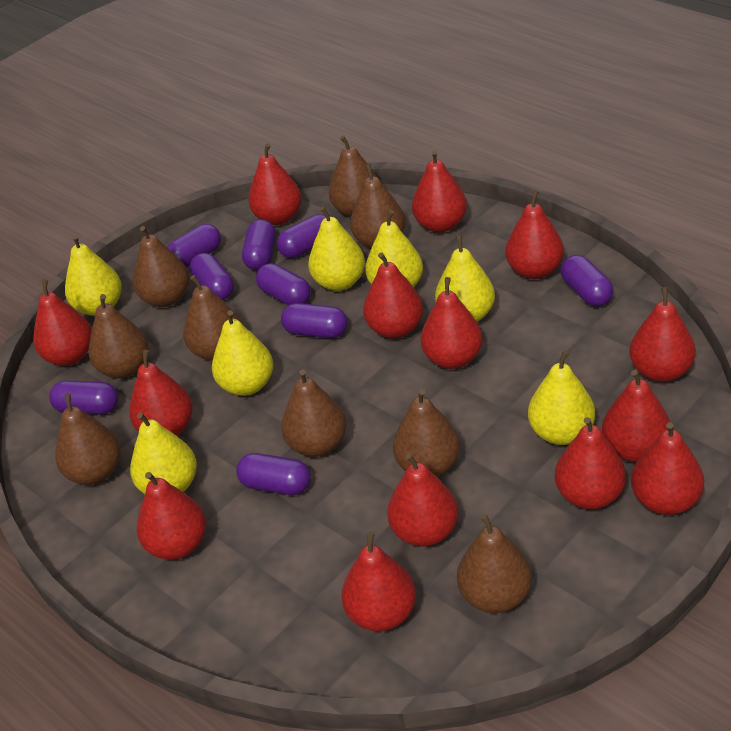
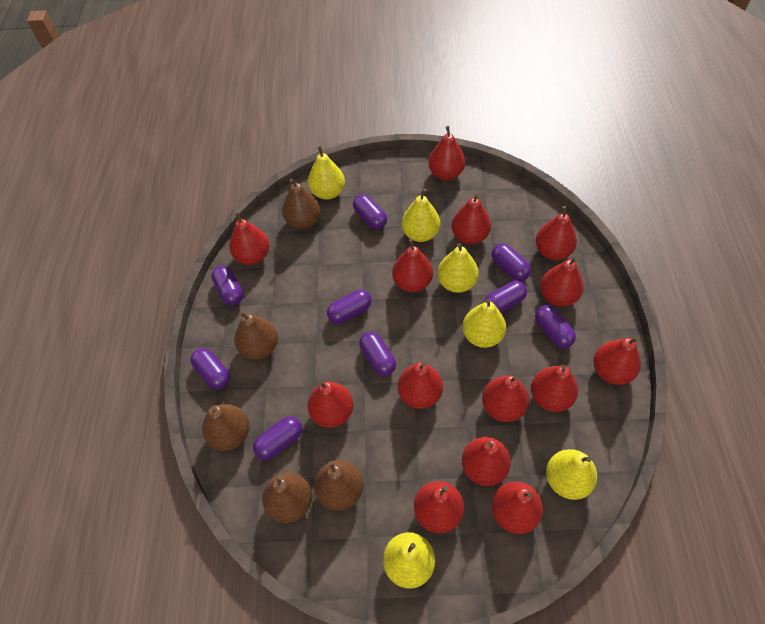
brown pear: [55,393,121,485] [89,294,149,379] [133,226,189,307] [183,275,241,361] [281,370,346,457] [329,135,378,217] [350,164,405,248] [393,389,460,477] [457,514,532,613] = 9 -> [202,404,250,451] [234,312,278,360] [262,472,312,523] [282,178,321,229] [314,460,363,510] = 5
yellow pear: [65,235,122,316] [130,413,197,494] [212,310,273,396] [308,206,365,291] [365,210,423,288] [435,235,495,322] [528,350,595,445] = 7 -> [308,146,345,200] [383,532,435,589] [401,189,440,242] [437,243,479,293] [462,299,506,348] [546,449,597,500] = 6

